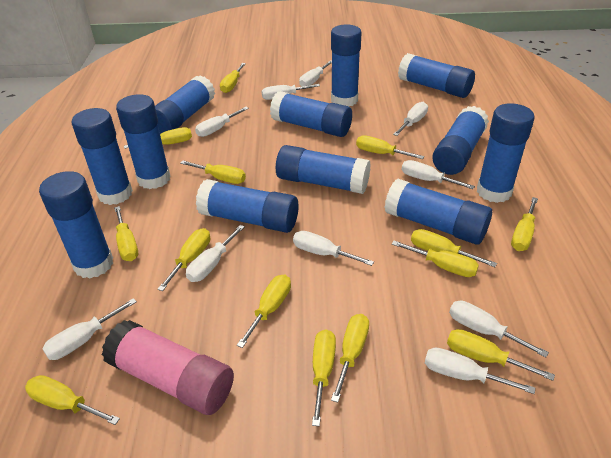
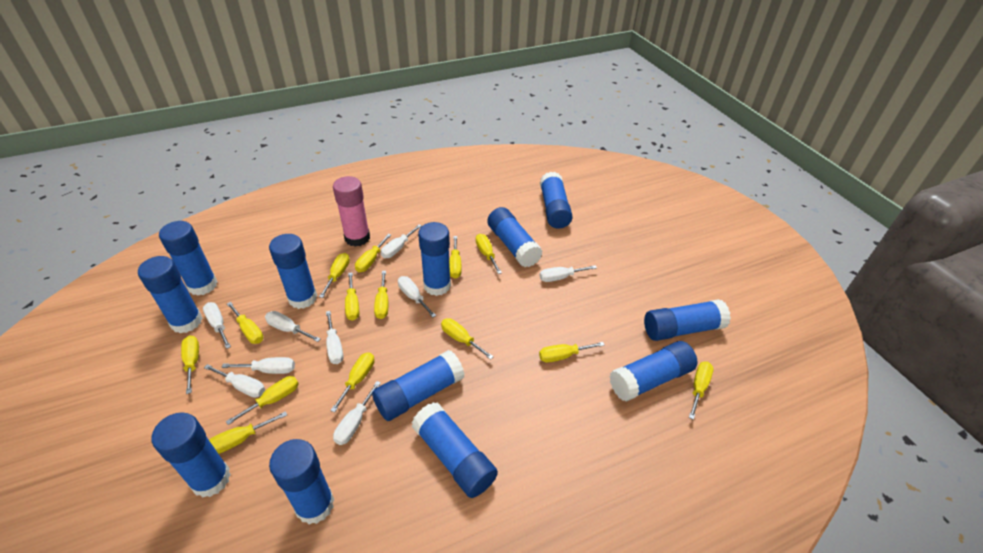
white screwdriver: [42,298,137,360] [186,225,245,282] [195,107,249,137] [261,84,320,100] [293,231,374,266] [299,60,332,86] [393,102,428,136] [402,160,475,189] [425,348,535,394] [449,301,549,357] = 10 -> [203,302,231,349] [204,364,265,398] [221,357,295,374] [265,311,320,342] [326,311,343,364] [333,381,381,445] [381,224,422,258] [398,276,436,318] [540,265,597,282] = 9

